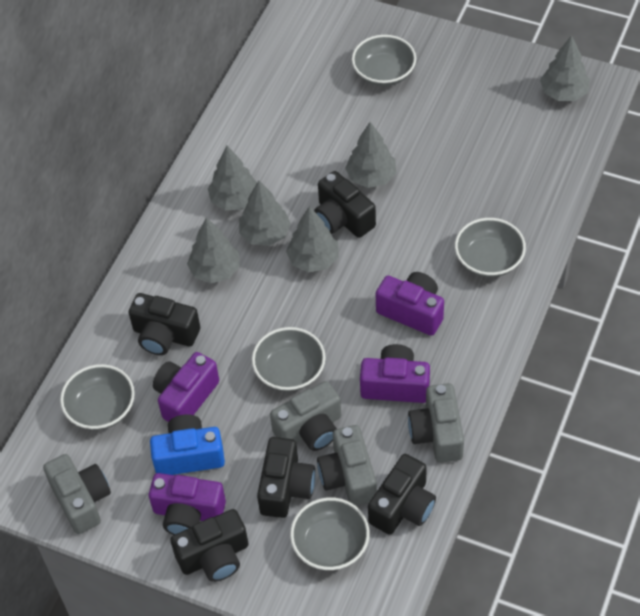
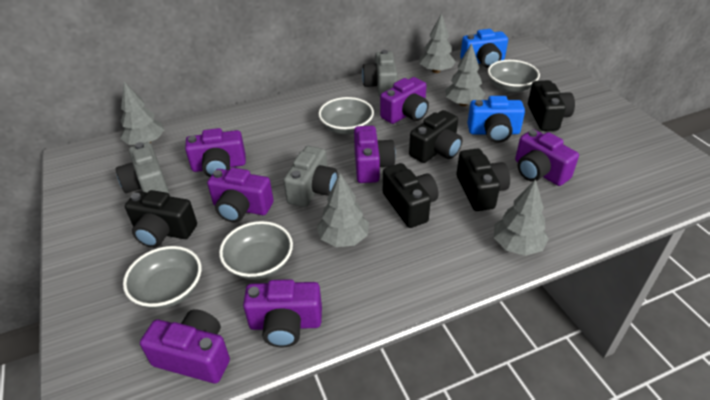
blue camera: [150,414,225,475] = 1 -> [460,29,508,68] [468,96,525,143] = 2
grey bowl: [60,364,135,430] [252,327,326,391] [290,497,370,570] [352,35,416,86] [455,218,526,277] = 5 -> [123,246,201,309] [219,221,293,280] [318,97,374,134] [488,60,540,93] = 4
grey camera: [43,454,111,534] [270,381,341,451] [317,425,377,506] [408,383,464,463] = 4 -> [116,142,169,194] [283,146,338,207] [362,50,397,96] = 3
grey tree: [187,217,240,283] [208,146,257,211] [239,180,291,246] [286,206,339,272] [345,122,396,188] [540,35,590,101] = 6 -> [121,82,164,145] [317,173,369,247] [419,13,456,73] [445,43,485,106] [494,179,549,256] = 5
purple camera: [149,473,226,535] [153,352,219,422] [360,344,430,403] [376,272,444,336] = 4 -> [140,309,230,383] [185,128,246,177] [207,167,273,223] [243,279,322,347] [354,126,396,183] [380,77,429,124] [515,129,579,186] = 7

